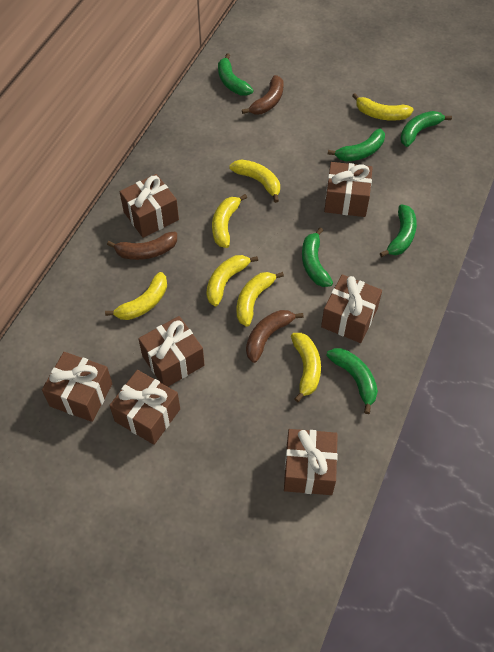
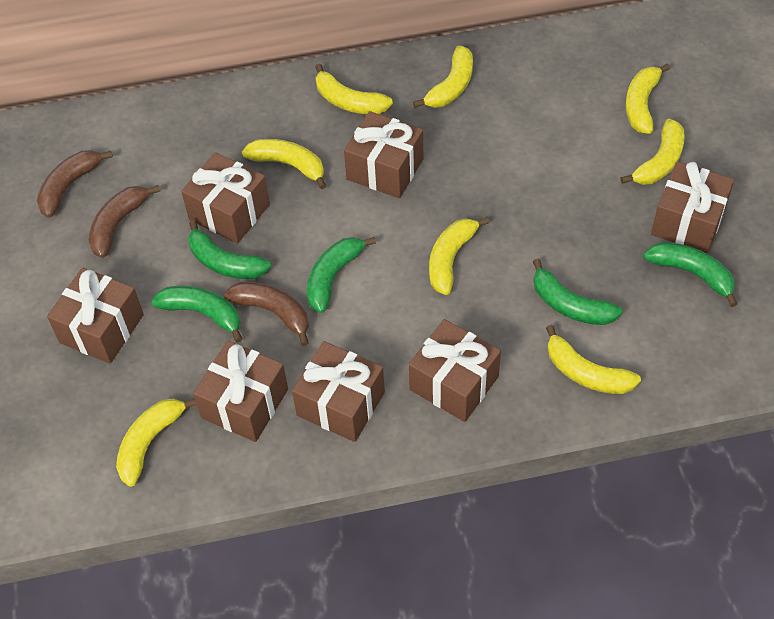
green banana: [218,53,254,96] [302,228,333,287] [326,348,378,414] [328,128,385,162] [380,204,417,257] [400,111,452,147] = 6 -> [151,286,243,343] [188,220,271,279] [307,237,376,313] [533,259,622,325] [643,242,737,307] = 5
yellow banana: [105,272,167,320] [206,255,258,306] [212,194,247,248] [229,159,280,203] [237,272,284,327] [291,333,321,402] [352,93,414,121] = 7 -> [116,398,197,487] [242,139,326,189] [316,64,393,114] [413,46,473,108] [429,217,489,295] [546,325,641,394] [621,119,685,185] [626,63,670,134] = 8

